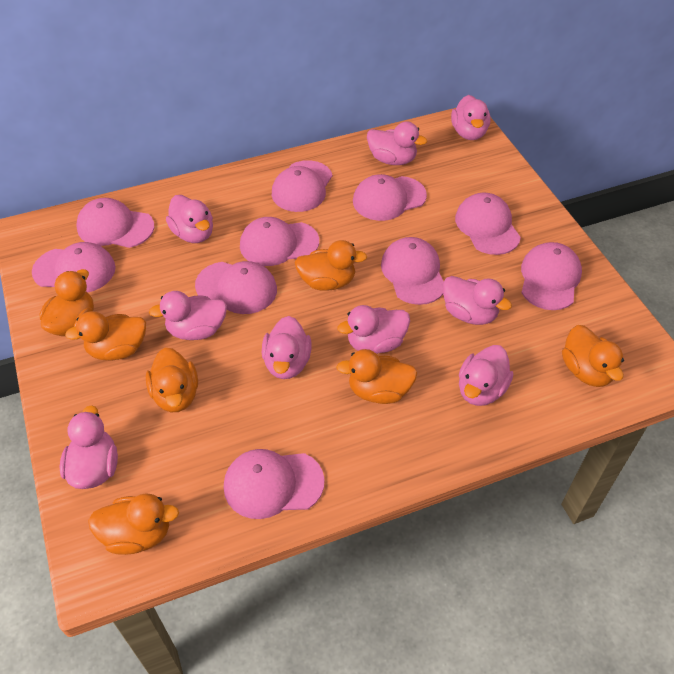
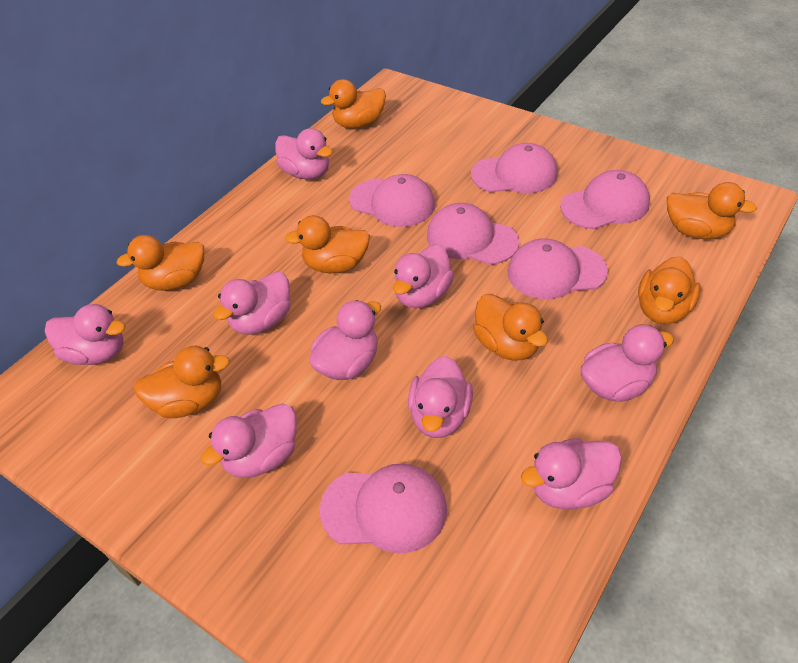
pink cap: [32,242,116,292] [76,198,154,248] [195,261,277,314] [224,449,325,519] [240,217,319,266] [272,160,332,212] [353,174,427,221] [381,237,444,305] [455,193,521,255] [521,242,582,310] = 10 -> [320,463,447,553] [349,174,435,227] [427,203,519,265] [471,143,558,193] [507,238,608,299] [560,170,650,229] = 6

